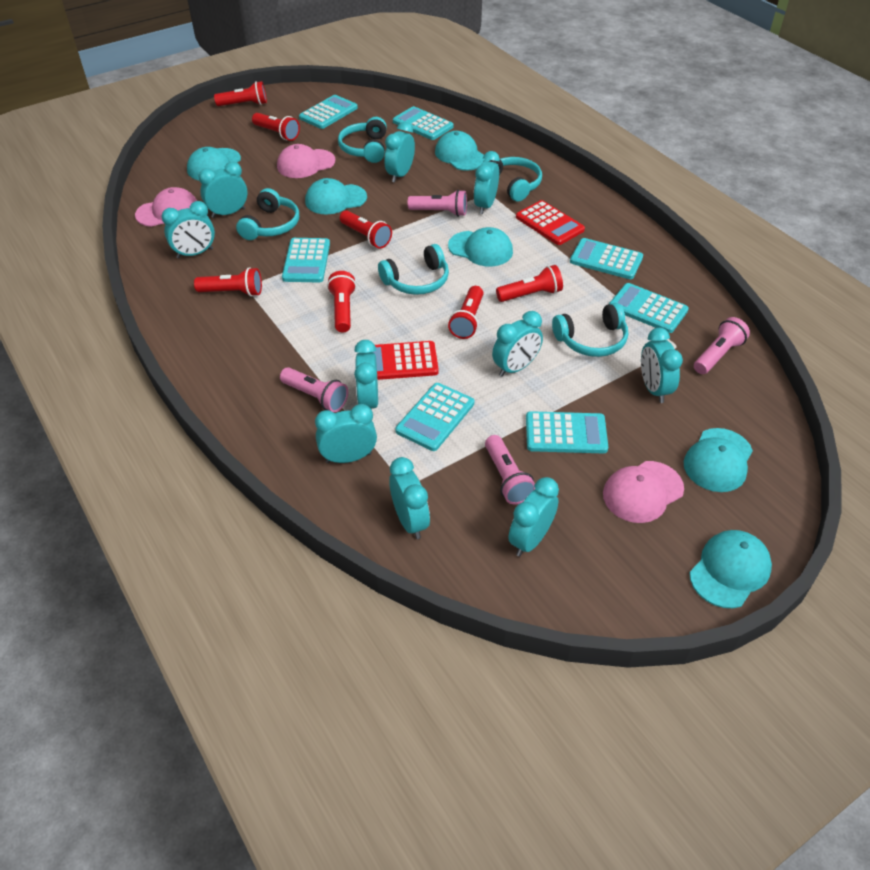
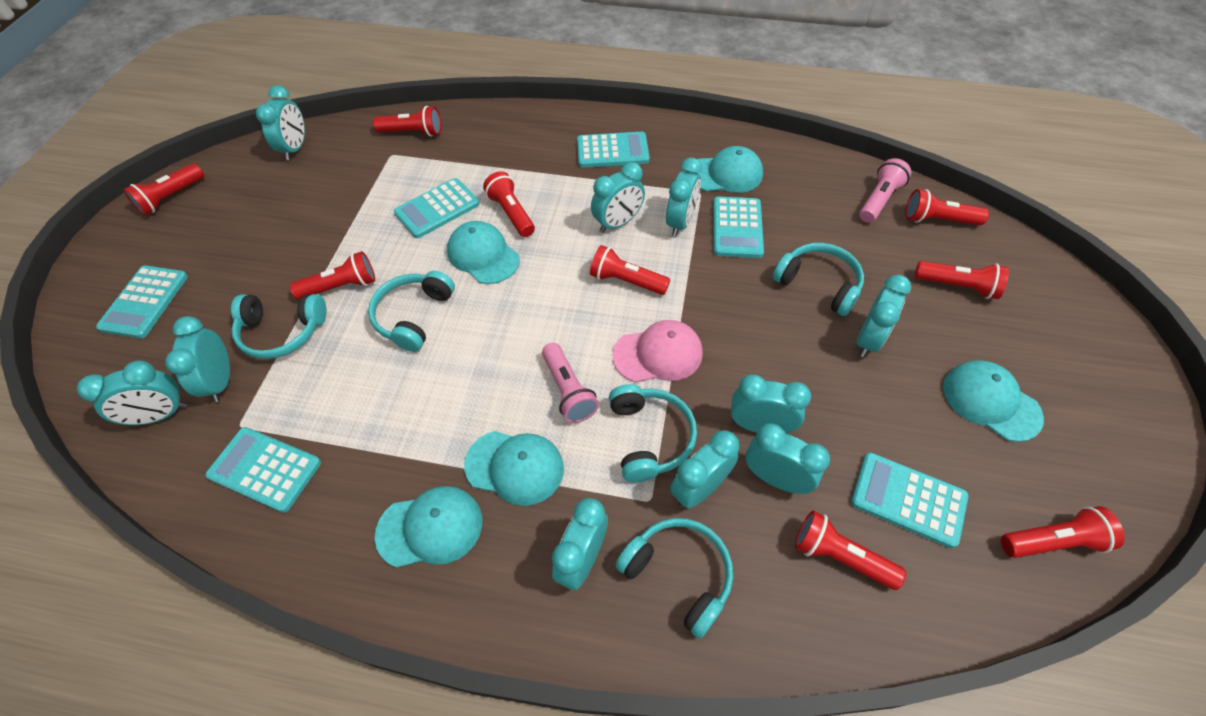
pink cap: [135,187,197,227] [277,144,335,178] [603,461,684,523] = 3 -> [612,320,703,382] = 1
pink flashlight: [280,367,348,412] [407,190,467,217] [485,435,536,504] [694,317,750,374] = 4 -> [542,343,599,423] [859,158,911,223] = 2
red calculator: [373,341,439,380] [516,200,585,245] = 2 -> none = 0
red flashlight: [194,267,262,297] [214,81,267,106] [252,113,300,141] [327,271,356,332] [340,210,392,248] [448,286,483,339] [496,265,563,302] = 7 -> [123,164,204,216] [290,251,375,300] [373,106,441,137] [483,171,535,237] [590,245,670,295] [795,511,906,590] [905,189,989,225] [915,261,1009,299] [1001,506,1125,558] = 9
turquoise calculator: [282,238,330,283] [299,95,358,129] [393,106,453,140] [395,383,474,451] [526,411,608,453] [570,238,643,279] [609,283,689,333] = 7 -> [96,265,188,339] [205,427,321,513] [394,178,480,238] [577,132,650,168] [713,197,764,258] [851,452,969,548] = 6
turquoise cap: [187,147,241,180] [305,178,367,214] [435,131,485,171] [448,227,513,266] [684,428,753,492] [690,530,772,608] = 6 -> [375,486,482,568] [447,221,520,284] [464,431,564,506] [692,146,763,193] [943,360,1044,442] = 5

